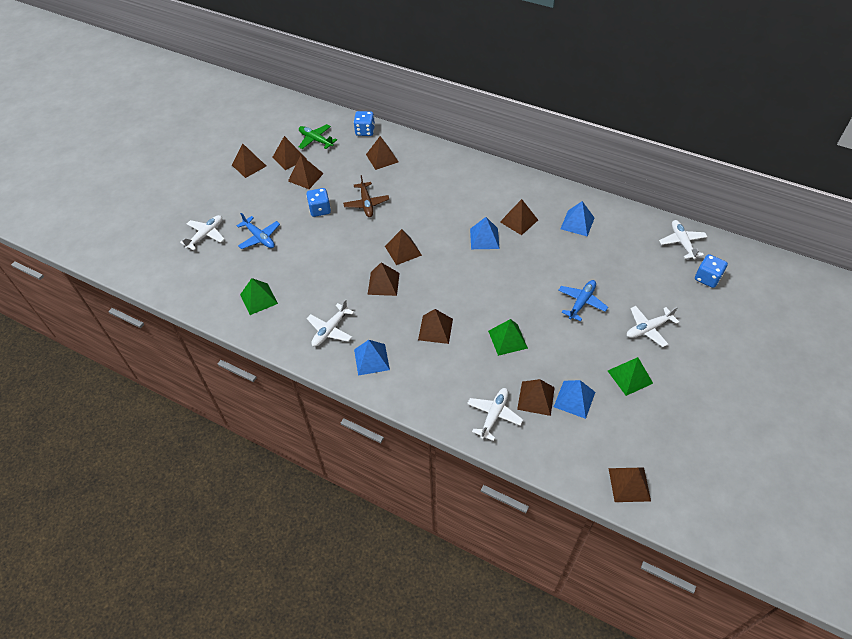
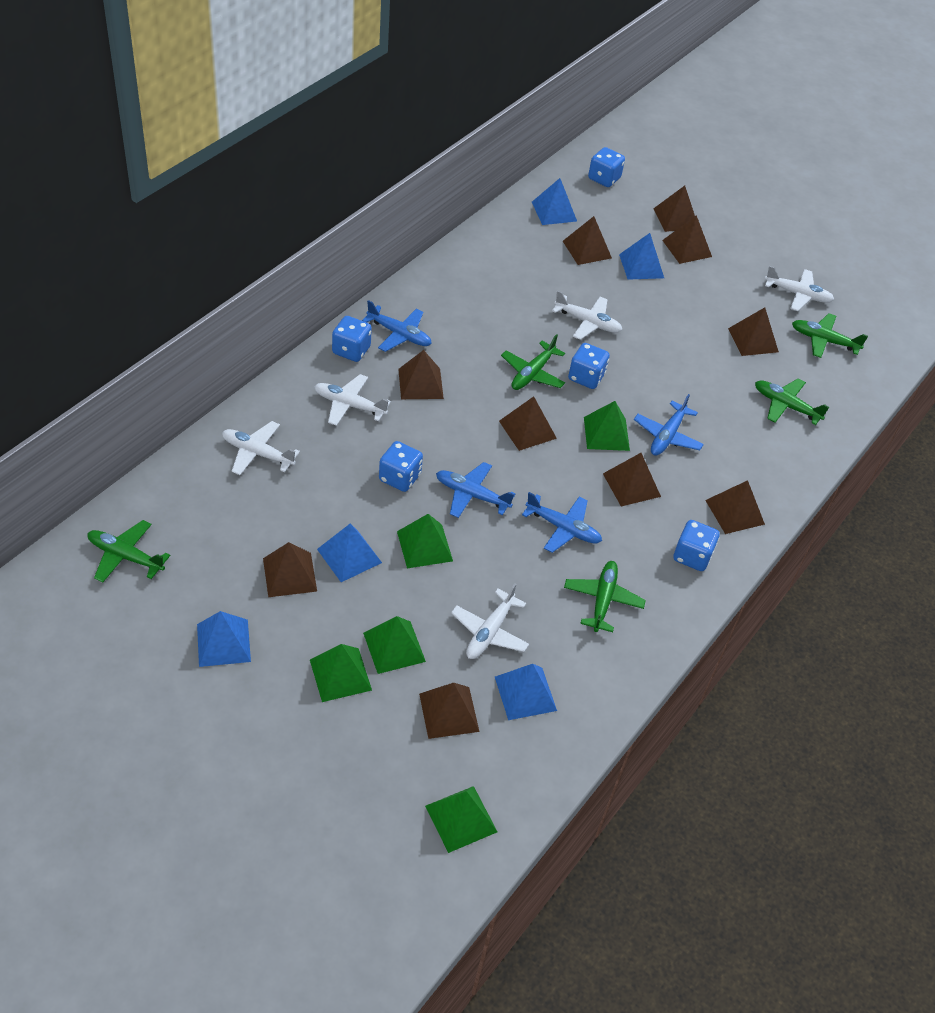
blue dice: [306,188,331,217] [354,111,375,136] [695,254,728,288] = 3 -> [332,316,372,362] [379,441,423,492] [568,343,610,389] [588,147,625,187] [673,520,720,571] = 5
blue plane: [237,213,280,249] [558,280,608,322] = 2 -> [362,300,432,352] [436,462,516,518] [522,492,602,553] [634,394,704,456] = 4
blue pyramid: [354,340,390,376] [470,217,500,249] [554,380,595,419] [561,201,594,236] = 4 -> [197,611,251,667] [317,523,382,582] [495,664,557,720] [532,178,577,225] [619,233,664,280] = 5
brown plane: [343,175,389,217] = 1 -> none = 0
green plane: [299,124,337,149] = 1 -> [87,520,170,582] [501,334,565,390] [564,561,646,632] [755,378,829,425] [792,313,868,358] = 5
green pyramid: [240,278,278,315] [488,319,528,356] [608,357,653,396] = 3 -> [310,644,372,702] [363,616,426,674] [397,514,453,568] [425,786,497,853] [584,401,630,451] = 5

